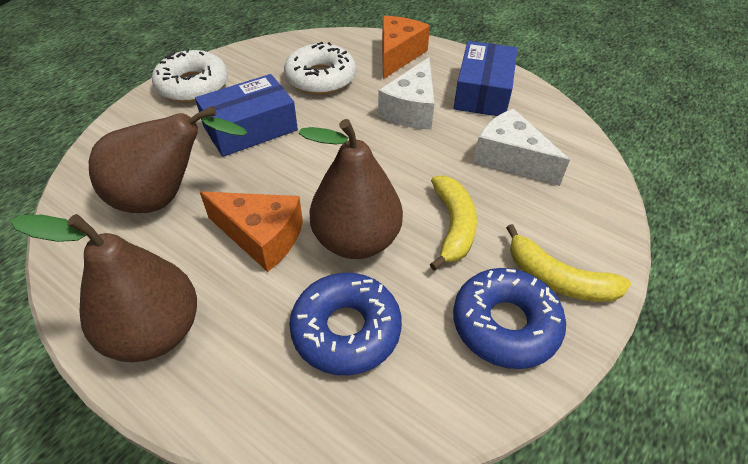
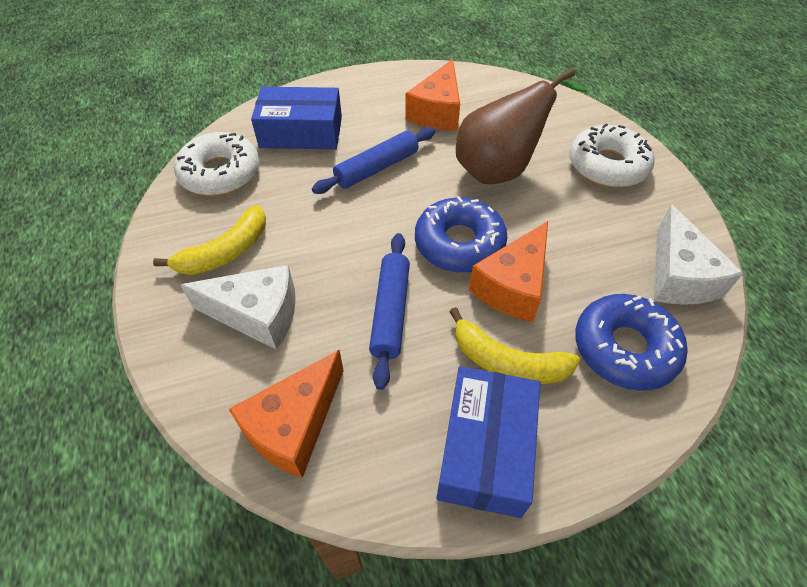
blue rolling pin: none = 0 -> [312,127,436,194] [369,233,410,390] = 2
brown pear: [10,214,197,362] [89,106,247,213] [298,119,403,259] = 3 -> [456,68,588,184] = 1
orange cheese: [200,191,303,272] [382,16,430,79] = 2 -> [229,350,344,478] [405,59,460,131] [469,221,548,322] = 3

